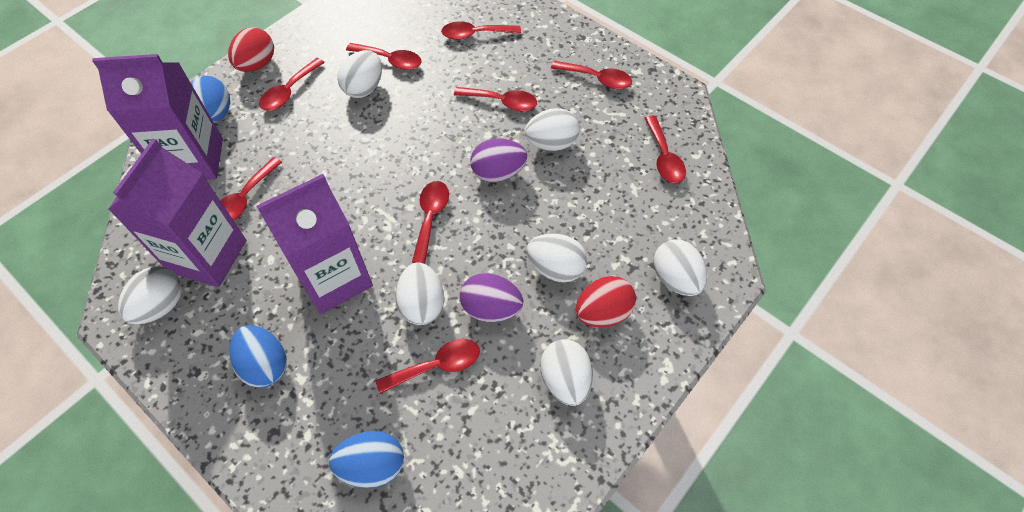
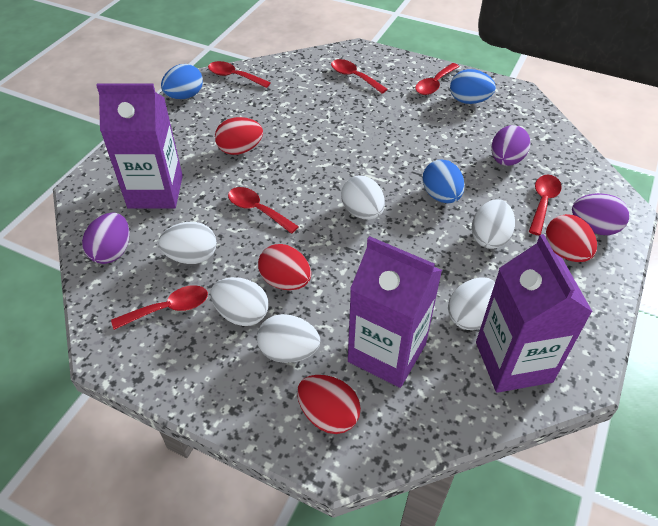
purple egg: [460,273,523,322] [470,139,527,182] = 2 -> [82,213,130,264] [491,125,530,166] [572,193,629,235] = 3
red egg: [228,27,274,72] [576,276,636,327] = 2 -> [215,117,263,155] [258,244,311,290] [297,375,361,434] [546,214,597,262] = 4
red spoon: [221,157,282,221] [259,58,325,110] [346,43,422,70] [375,339,480,394] [412,181,449,264] [441,21,521,40] [454,87,537,111] [551,61,632,89] [645,115,686,183] = 9 -> [111,285,208,330] [208,61,271,88] [228,187,299,234] [331,59,388,93] [415,63,459,95] [529,175,562,236] = 6
white egg: [118,267,182,324] [337,50,382,98] [395,262,444,325] [525,108,580,151] [526,234,588,282] [541,339,593,406] [653,239,707,296] = 7 -> [158,222,217,264] [211,277,269,326] [257,314,320,363] [341,176,385,220] [448,277,495,330] [472,199,515,249] = 6

